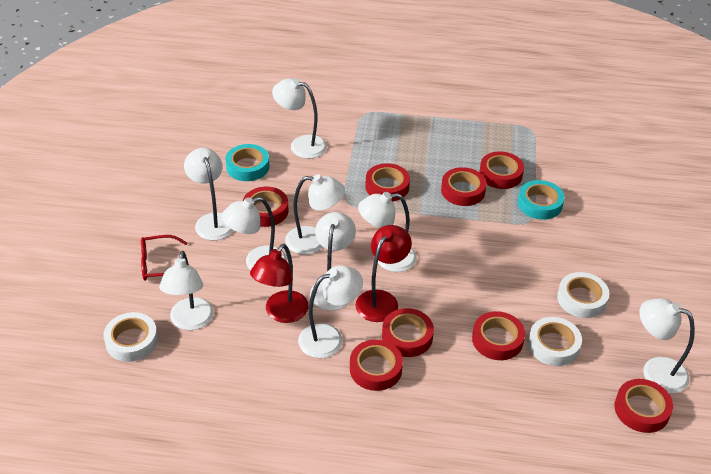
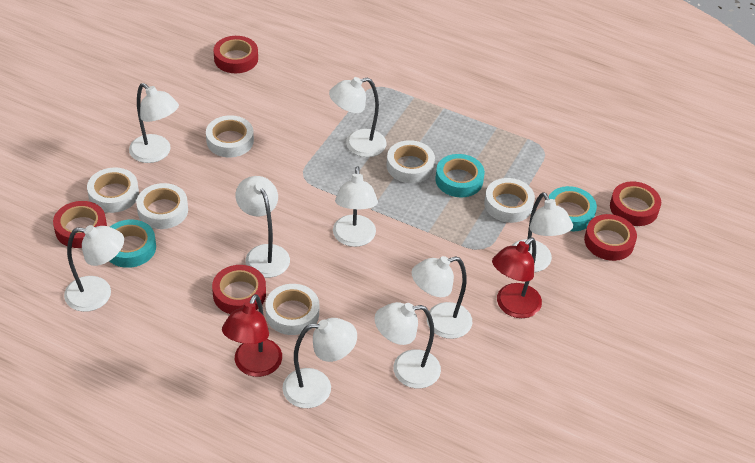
red glasses: [141,235,188,281] = 1 -> none = 0
red tape: [243,187,288,227] [350,339,403,391] [365,163,410,202] [382,308,434,357] [441,167,486,206] [472,311,525,360] [479,151,524,189] [614,379,673,433] = 8 -> [53,201,107,248] [212,265,266,314] [214,36,258,73] [584,214,637,261] [610,181,661,226] = 5
turquoise tape: [225,144,270,181] [518,180,565,220] = 2 -> [110,220,156,268] [435,154,485,197] [549,186,597,231] = 3
white tape: [104,312,158,362] [528,317,582,366] [557,272,609,318] = 3 -> [87,168,139,213] [136,183,188,229] [206,115,254,157] [266,284,319,335] [386,140,435,183] [484,178,535,223] = 6

